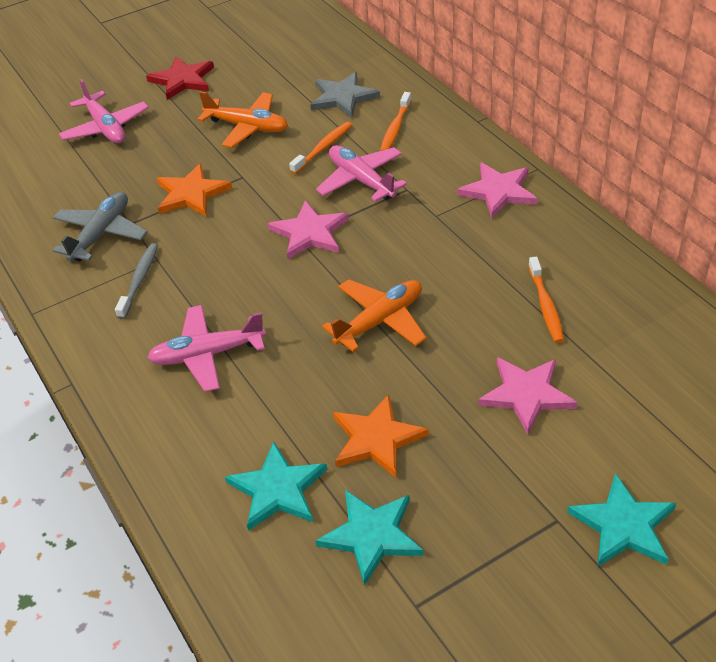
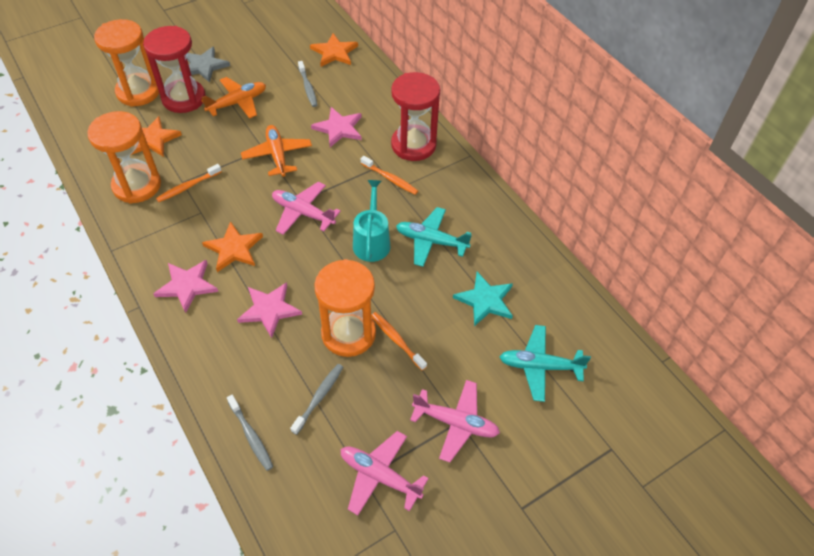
grey plane: [53,192,148,262] = 1 -> none = 0
grey toothbrush: [115,243,158,319] = 1 -> [227,395,273,471] [290,364,343,435] [298,61,317,107] = 3
orange hourglass: none = 0 -> [87,111,161,204] [94,19,159,107] [314,259,376,357] = 3
orange star: [157,163,232,217] [333,394,429,478] = 2 -> [131,116,182,157] [202,221,263,272] [310,33,358,67] = 3
red hourglass: none = 0 -> [143,26,206,113] [391,72,440,161] = 2
red star: [146,57,214,100] = 1 -> none = 0
turquoise plane: none = 0 -> [396,207,472,267] [500,325,591,402] = 2
turquoise star: [225,441,327,531] [315,490,424,586] [567,473,676,567] = 3 -> [453,272,513,326] = 1
turquoise watering can: none = 0 -> [353,180,391,262] = 1

